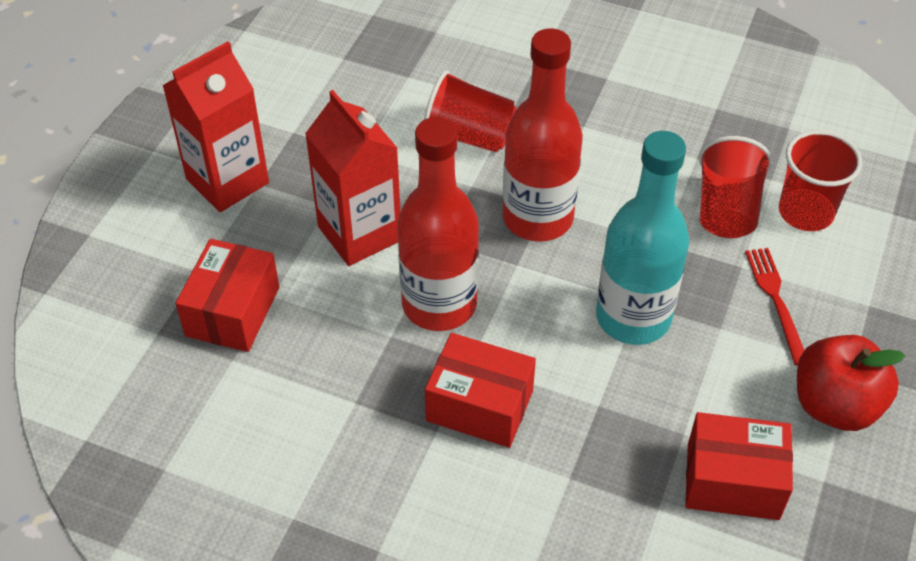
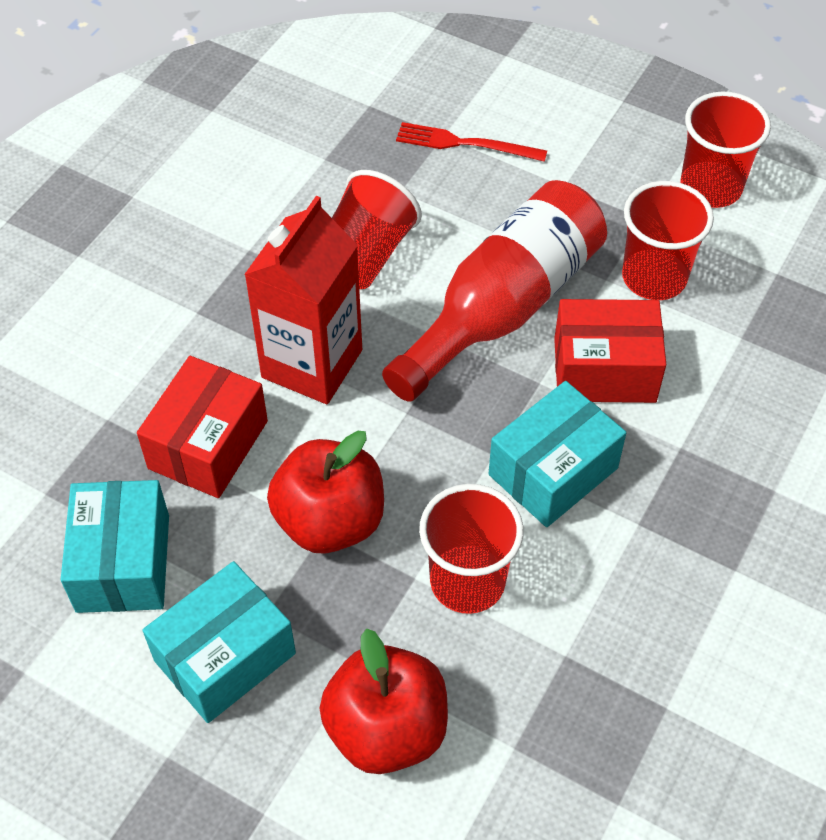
red apple: [797,335,905,431] = 1 -> [267,431,384,554] [319,628,448,774] = 2
red bottle: [397,117,479,331] [502,28,583,242] = 2 -> [382,180,607,402] = 1
red box: [175,239,279,352] [425,333,536,448] [685,412,793,520] = 3 -> [137,356,268,498] [554,299,667,403] = 2
red carton: [162,41,269,212] [305,90,401,266] = 2 -> [244,196,362,404] = 1
red cup: [424,70,517,153] [699,136,772,238] [779,130,862,231] = 3 -> [332,170,422,289] [419,484,524,614] [622,181,714,300] [681,91,771,208] = 4
turquoise bottle: [596,131,689,345] = 1 -> none = 0
turquoise box: none = 0 -> [61,480,169,613] [142,561,296,723] [489,381,626,527] = 3

